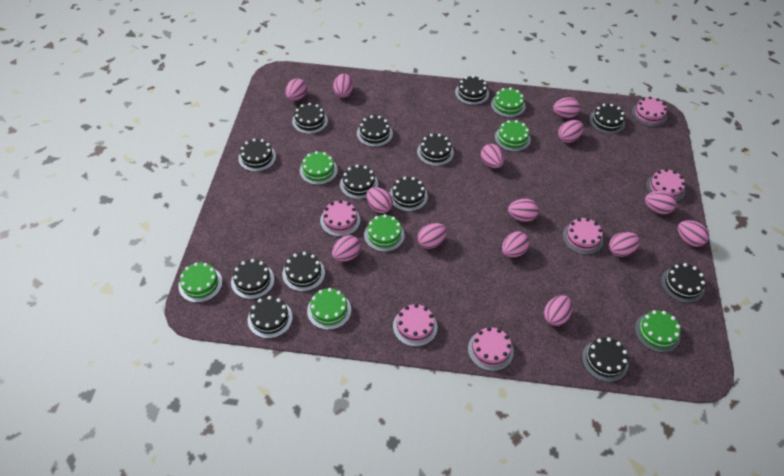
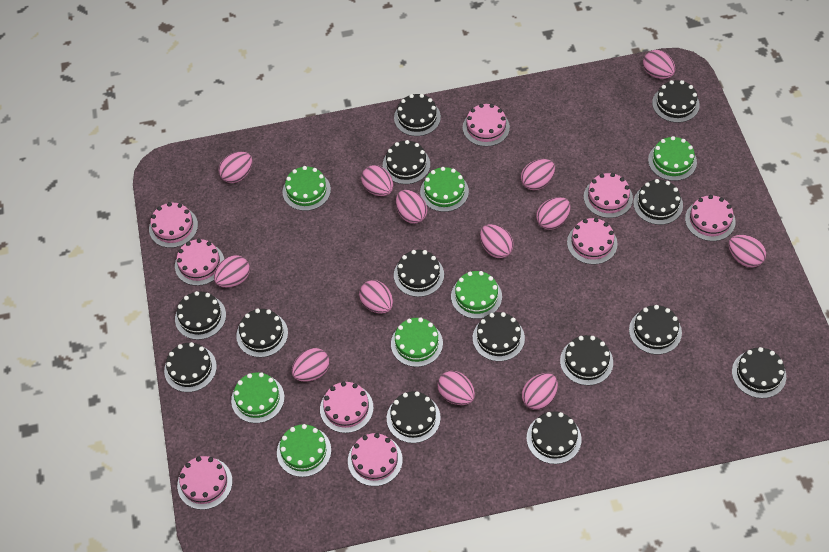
black cake: [231,259,274,299] [238,138,276,172] [248,296,293,338] [282,252,325,291] [292,103,328,134] [340,165,378,199] [357,115,393,147] [389,177,428,211] [417,134,454,166] [455,76,489,105] [582,337,629,382] [589,104,625,134] [661,263,705,303] = 13 -> [164,342,217,392] [175,291,226,340] [236,309,288,357] [383,140,430,184] [387,391,441,443] [394,94,441,136] [394,250,444,297] [473,312,525,361] [527,412,582,464] [560,335,613,385] [629,305,682,355] [633,179,683,225] [652,80,700,123] [732,347,786,398] = 14
pink cake: [320,200,360,237] [393,304,438,347] [468,327,514,371] [563,218,603,255] [632,96,667,127] [646,169,685,202] = 6 -> [149,202,198,248] [175,239,224,286] [177,456,233,510] [320,382,374,433] [348,433,403,486] [463,104,510,147] [567,218,618,265] [584,173,633,218] [685,195,736,241] = 9
pink egg: [285,78,307,101] [332,235,361,261] [333,73,353,98] [366,187,393,213] [417,223,447,249] [481,144,505,168] [502,232,530,257] [508,198,539,222] [544,295,573,326] [553,97,580,118] [558,120,584,143] [609,232,640,257] [645,191,676,214] [678,220,709,247] = 14 -> [214,255,250,288] [218,152,252,183] [292,348,330,382] [359,280,393,314] [361,165,393,196] [396,190,427,224] [438,371,475,405] [480,224,514,258] [521,159,555,190] [522,373,558,410] [536,197,571,230] [643,50,675,79] [729,235,766,268] = 13

